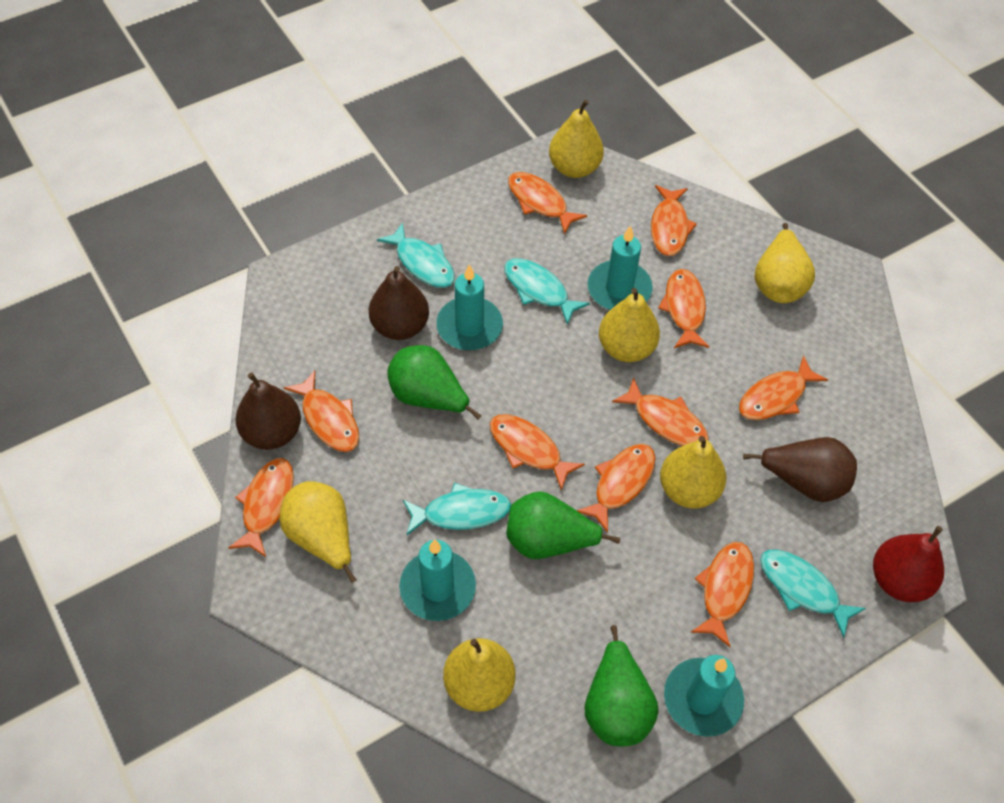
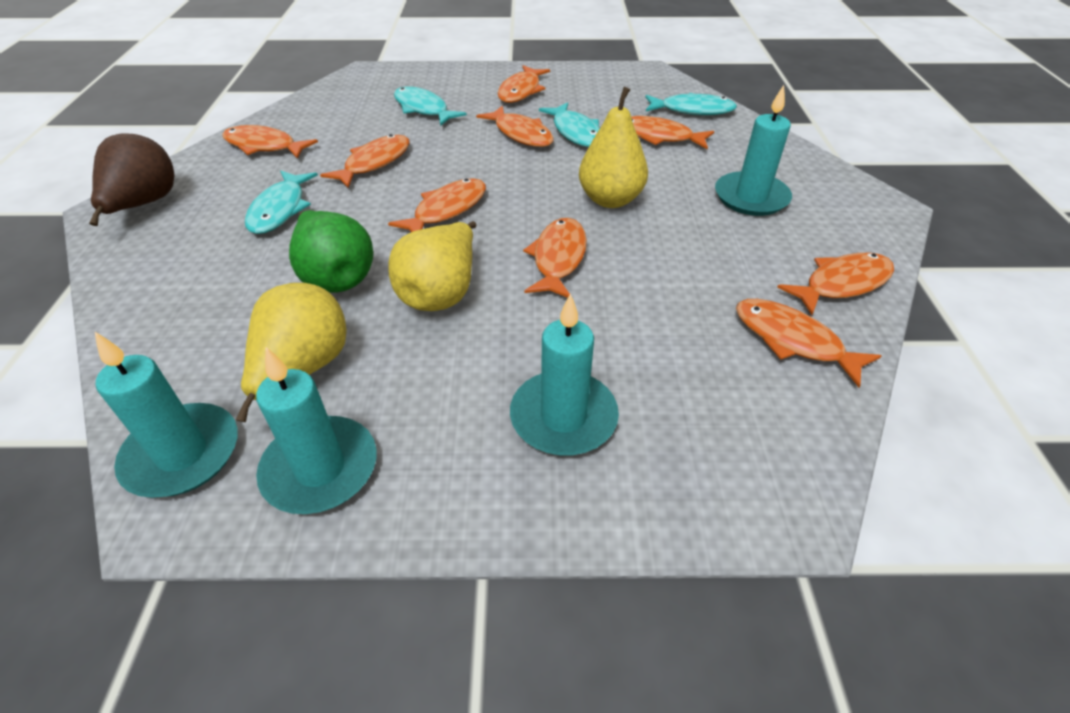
brown pear: [235,372,301,450] [369,266,429,340] [743,437,857,502] = 3 -> [89,133,175,226] = 1
green pear: [387,345,482,420] [506,491,620,559] [585,625,659,746] = 3 -> [289,210,373,292] = 1
orange fish: [228,458,294,557] [284,370,359,452] [490,414,585,491] [508,172,587,235] [576,444,656,533] [612,377,709,446] [651,185,697,256] [658,269,709,348] [691,542,754,647] [739,355,828,420] = 10 -> [222,125,318,159] [320,134,410,188] [388,178,486,232] [476,106,554,147] [498,65,550,103] [523,218,587,298] [631,116,714,149] [736,299,881,387] [777,253,894,315] = 9
red pear: [873,526,944,602] = 1 -> none = 0
yellow pear: [280,481,357,583] [443,638,515,712] [549,99,604,178] [599,288,660,362] [660,436,726,509] [754,223,815,303] = 6 -> [236,283,347,422] [388,221,476,311] [579,87,648,208] = 3

